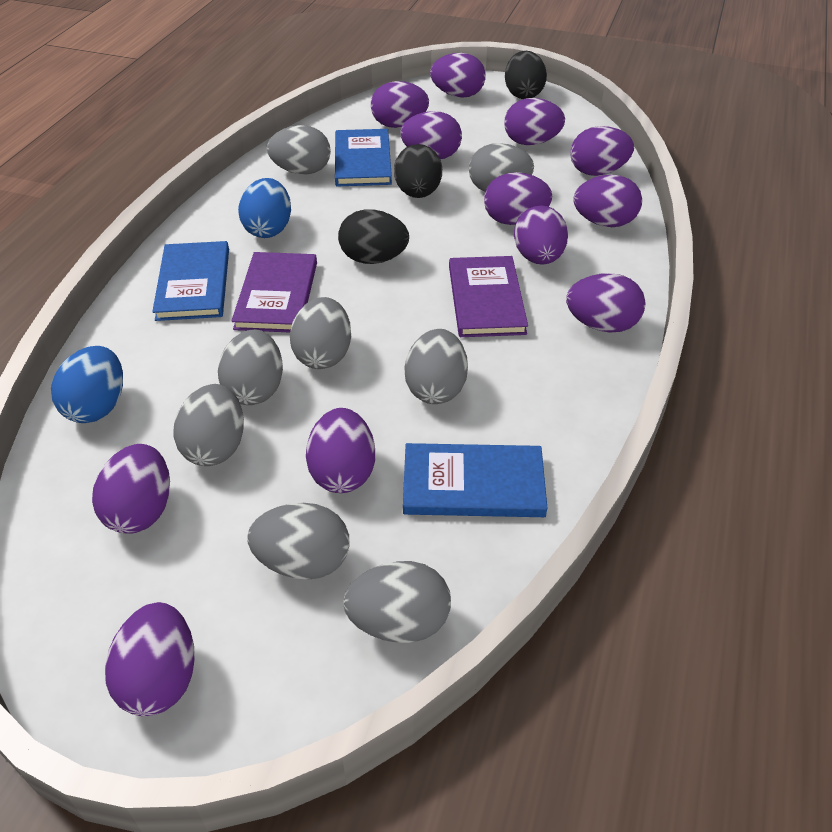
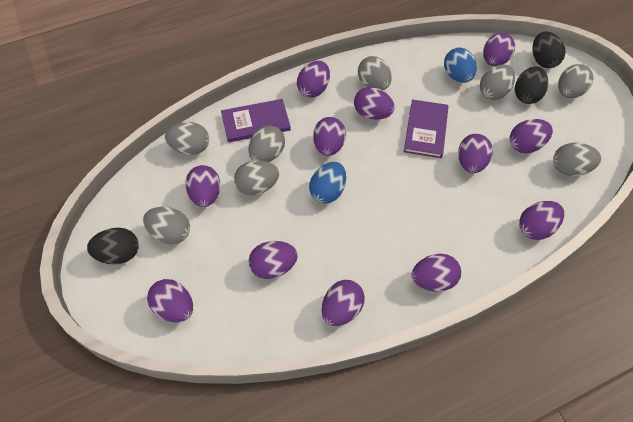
blue book: [152,241,229,321] [335,129,392,186] [403,443,547,517] = 3 -> none = 0

